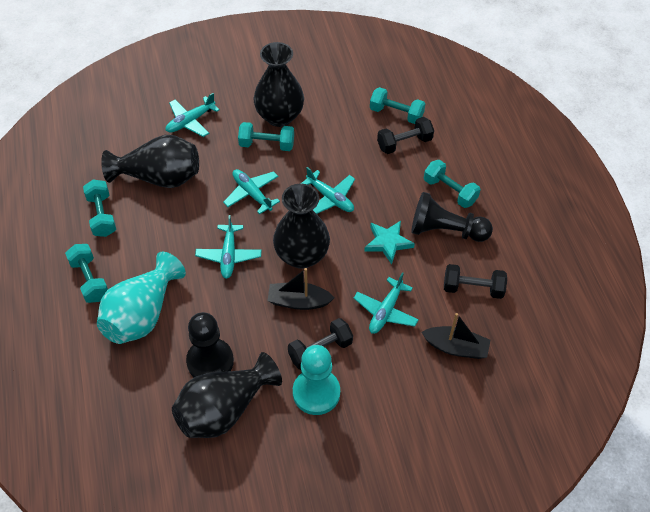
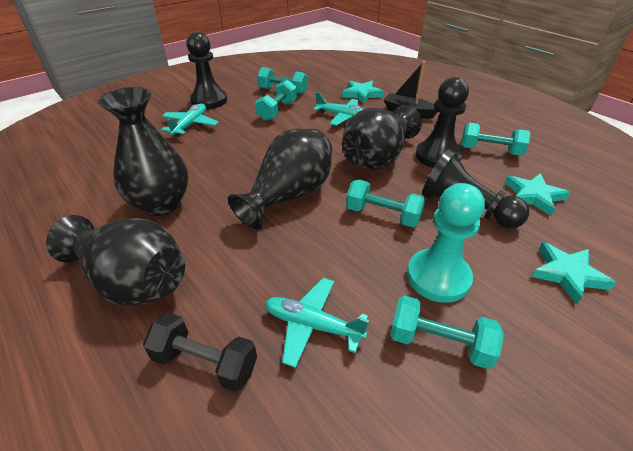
black boat: [267,268,335,310] [422,313,490,359] = 2 -> [383,61,438,119] = 1
black dumbbell: [288,318,353,370] [377,117,434,154] [444,264,507,299] = 3 -> [143,313,257,392] = 1
black pawn: [186,312,234,377] [411,192,493,242] = 2 -> [186,32,227,109] [416,77,469,168] [422,149,529,228] = 3
turquoise plane: [166,93,220,137] [195,215,261,279] [223,169,280,214] [301,167,355,214] [354,272,419,334] = 5 -> [161,104,218,137] [265,278,369,368] [313,92,363,126] = 3
turquoise star: [364,221,415,265] = 1 -> [342,81,384,104] [505,173,570,216] [531,242,616,305] = 3
turquoise vase: [97,251,186,344] = 1 -> none = 0

